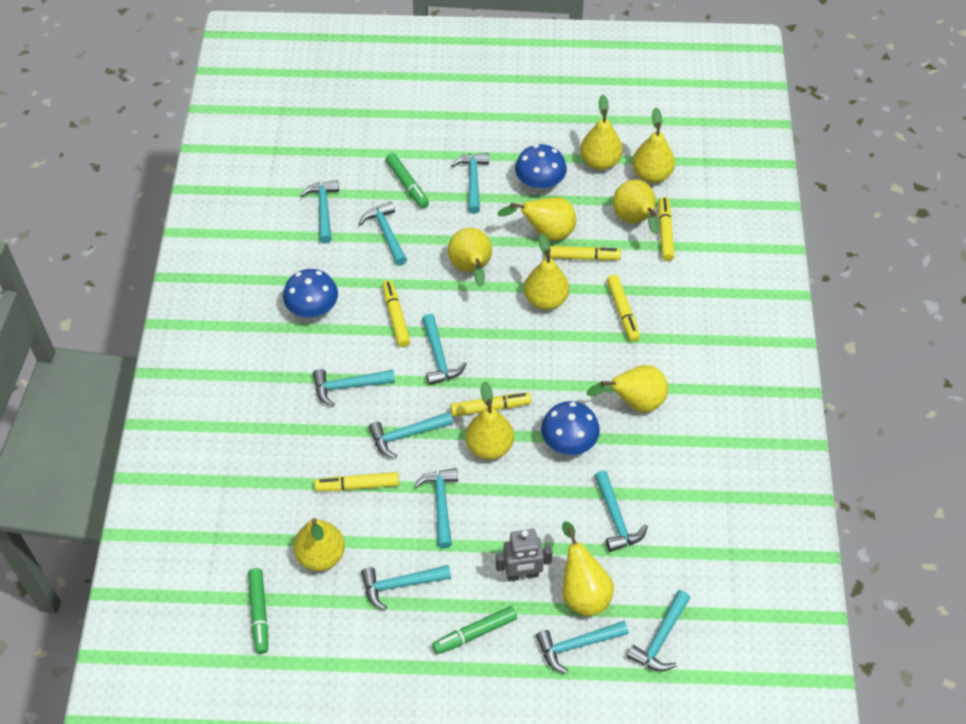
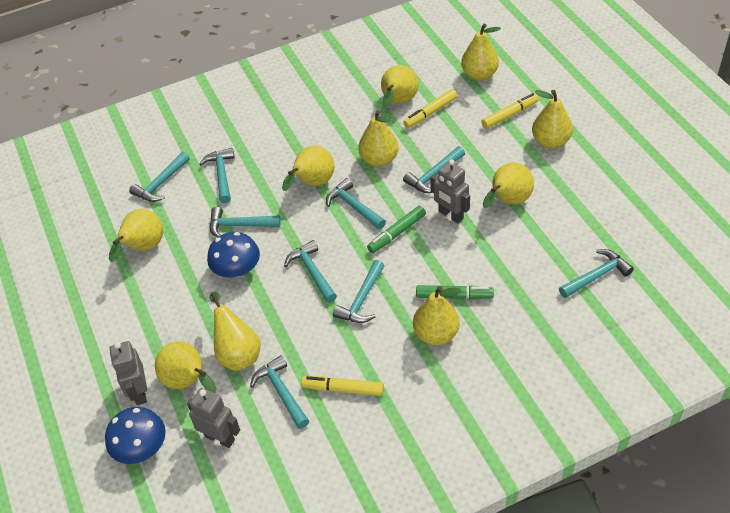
blue mushroom: [283,269,338,317] [515,144,567,189] [541,401,600,455] = 3 -> [105,407,166,464] [207,232,260,278] = 2
green marker: [248,568,268,654] [386,153,429,208] [432,606,517,654] = 3 -> [367,206,426,253] [416,285,494,300] = 2
grey robot: [496,529,553,581] = 1 -> [110,341,147,405] [187,388,240,448] [430,159,470,223] = 3
turquoise hammer: [300,180,339,243] [313,369,395,407] [359,201,407,266] [361,565,451,610] [368,412,453,458] [414,468,458,549] [422,314,467,385] [451,153,489,214] [536,621,628,674] [594,471,648,552] [627,590,690,671] = 11 -> [129,152,190,202] [199,148,235,204] [210,207,280,237] [250,355,309,429] [284,240,337,303] [326,178,386,229] [333,260,385,323] [403,146,465,193] [559,249,634,298] = 9
yellow marker: [314,472,399,491] [382,280,410,347] [450,393,531,417] [545,246,621,261] [607,275,640,342] [658,197,674,261] = 6 -> [301,376,384,396] [403,89,457,128] [481,93,539,129] = 3

